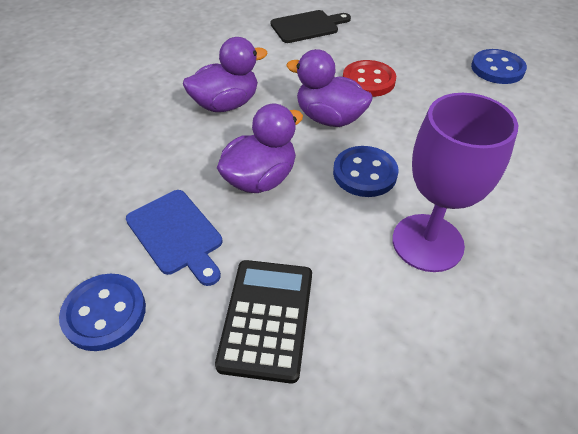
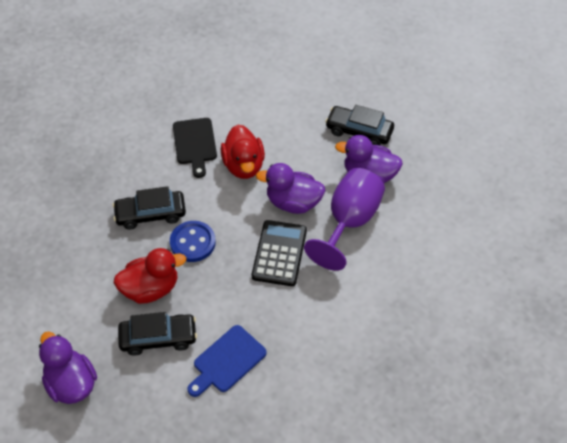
black car: none = 0 -> [112,186,186,230] [118,312,197,356] [325,105,394,145] = 3
blue button: [59,274,146,351] [333,146,399,197] [471,49,527,84] = 3 -> [170,221,216,262] = 1
red button: [343,60,396,97] = 1 -> none = 0
red duck: none = 0 -> [114,248,186,304] [221,125,265,179] = 2

